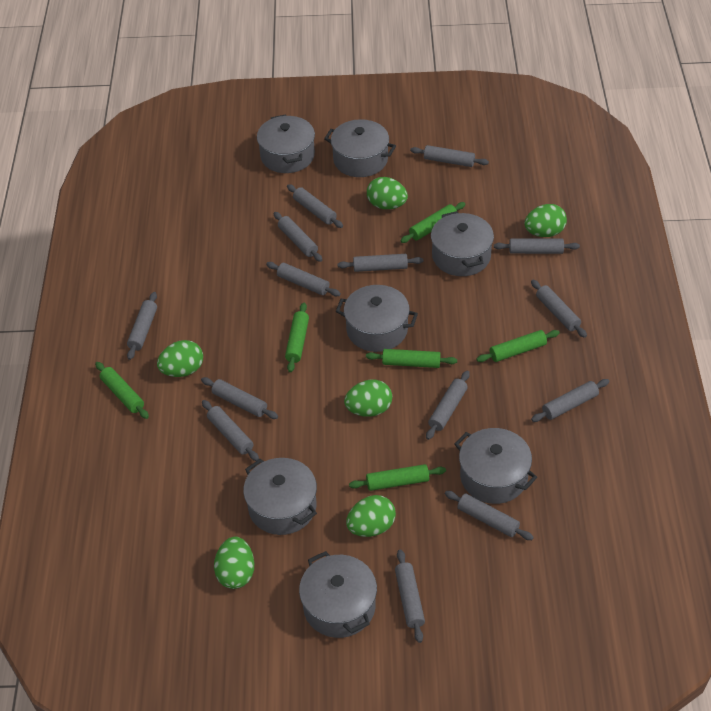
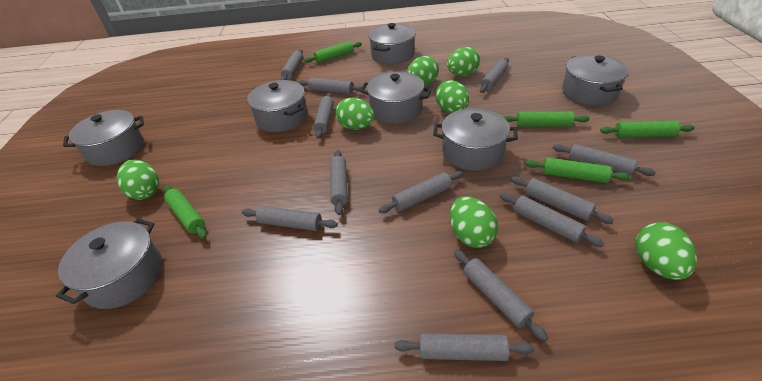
green egg: [157,340,203,377] [214,537,254,589] [344,379,392,417] [346,495,396,537] [367,177,408,209] [525,204,567,237] = 6 -> [117,159,159,200] [335,97,374,130] [407,56,439,85] [435,80,469,113] [447,47,480,76] [450,196,498,248] [636,222,697,280] = 7
green rolling pin: [95,362,149,419] [285,303,309,372] [349,464,446,491] [366,349,457,368] [400,202,466,243] [476,330,560,362] = 6 -> [164,186,207,239] [304,41,362,63] [504,111,589,126] [525,158,631,183] [600,121,695,138] = 5
grey rolling pin: [127,292,157,360] [201,377,278,419] [202,400,259,461] [266,262,341,296] [274,212,322,262] [287,184,343,228] [338,254,423,272] [395,549,425,643] [410,145,489,167] [426,371,470,440] [445,491,534,540] [494,239,580,254] [531,280,587,338] [531,379,609,422] = 14 -> [242,206,338,231] [281,49,303,80] [298,78,365,94] [313,93,334,139] [330,150,348,215] [379,171,463,213] [394,334,535,361] [454,250,548,341] [480,58,509,93] [500,193,604,247] [511,177,614,224] [553,144,656,176] = 12

